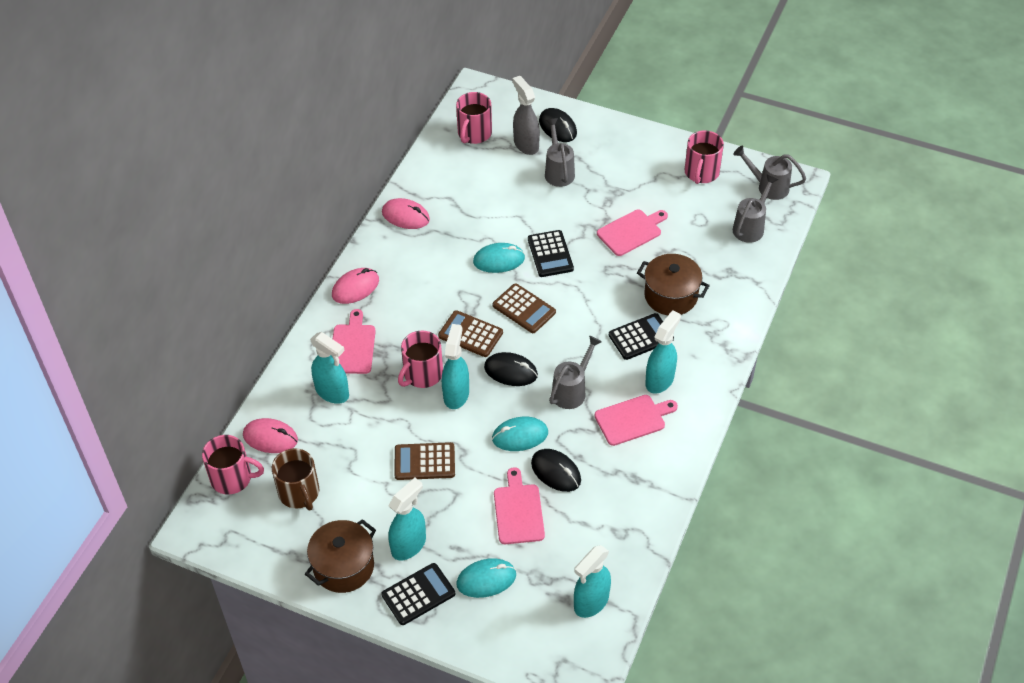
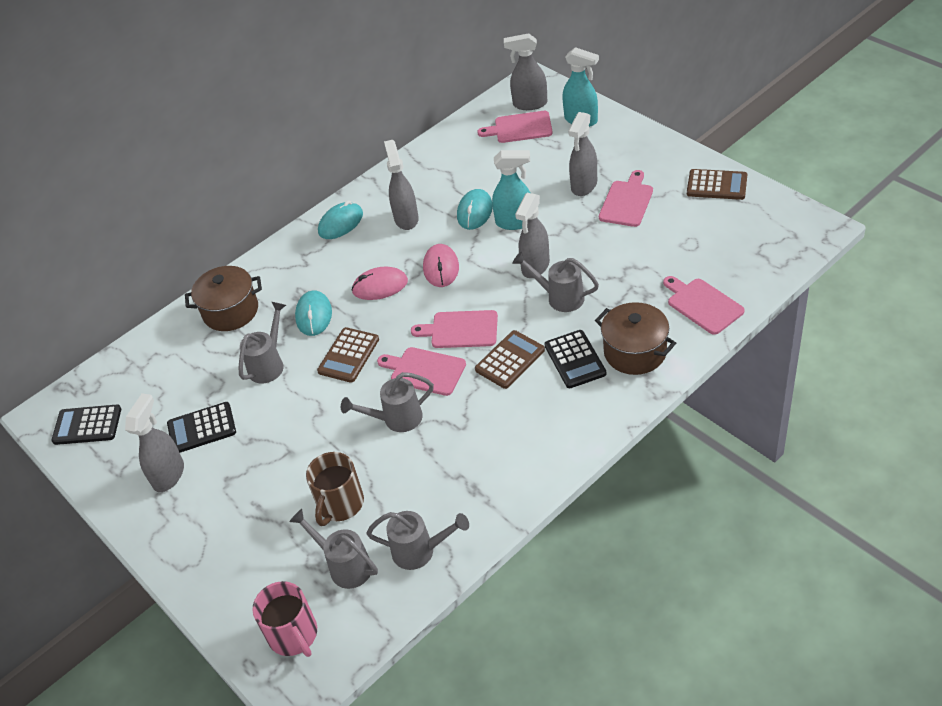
black mouse: [484,352,538,386] [531,449,581,492] [539,108,577,142] = 3 -> none = 0
grey spray bottle: [513,76,540,155] = 1 -> [125,393,184,492] [384,140,419,230] [504,33,547,110] [515,193,550,278] [568,112,597,196] = 5
grey watering can: [545,118,575,187] [549,336,602,409] [733,174,778,243] [734,146,806,200] = 4 -> [239,302,286,383] [290,509,378,589] [341,372,434,432] [366,511,469,570] [512,252,599,312] = 5
pink cutting board: [333,309,376,374] [494,467,545,544] [595,395,678,446] [597,210,668,256] = 4 -> [377,347,466,396] [411,310,498,348] [478,111,553,143] [599,170,653,227] [663,276,745,335] = 5
pink mouse: [243,418,298,453] [332,268,379,304] [382,198,430,229] = 3 -> [351,266,408,300] [423,244,459,287] = 2
pink mug: [202,435,264,494] [398,331,443,388] [456,92,492,144] [684,130,724,184] = 4 -> [252,581,317,657] = 1
turquoise spray bottle: [310,332,349,404] [388,478,426,561] [442,324,469,409] [574,545,611,618] [645,310,681,394] = 5 -> [492,150,530,230] [562,47,599,127] = 2

